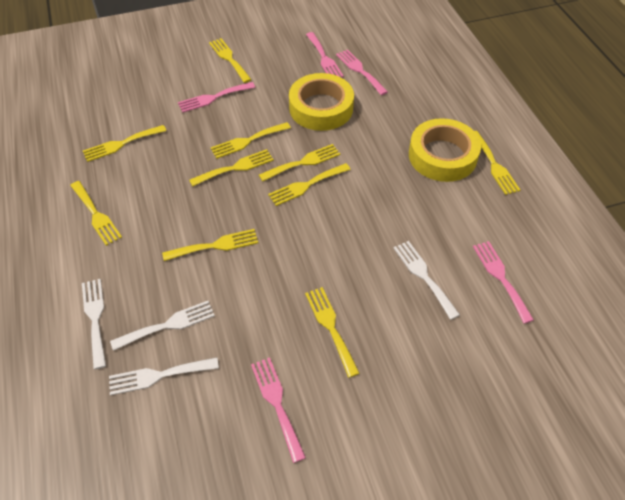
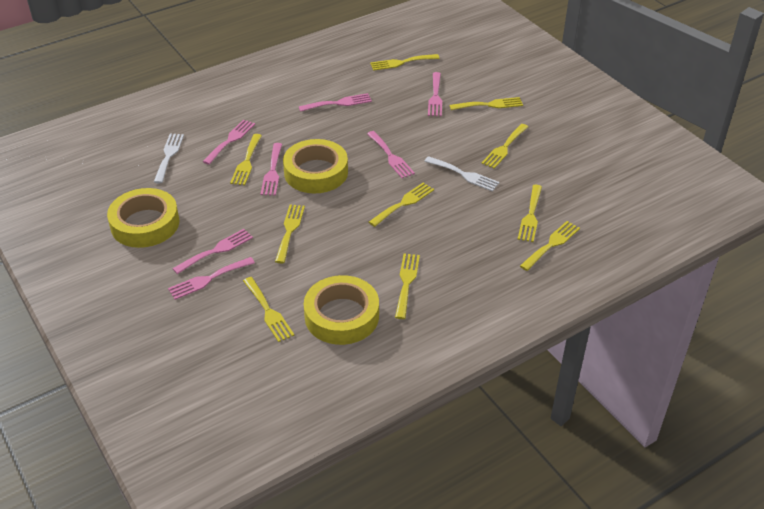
pink fork: [178,82,256,113] [251,357,306,463] [306,32,344,77] [336,49,388,95] [473,241,534,324] = 5 -> [168,257,255,300] [172,229,253,274] [202,120,255,165] [260,143,282,196] [298,93,372,112] [367,131,415,178] [428,72,442,116] = 7
white fork: [82,279,106,369] [109,357,219,395] [110,301,215,351] [394,241,460,320] = 4 -> [154,134,184,183] [424,156,500,191] = 2
yellow tape: [289,73,354,131] [409,118,481,182] = 2 -> [107,188,180,248] [283,139,348,193] [304,275,379,345] = 3

